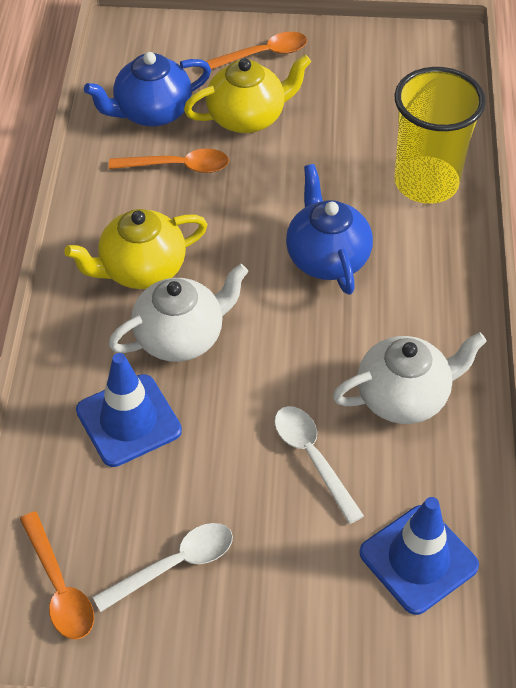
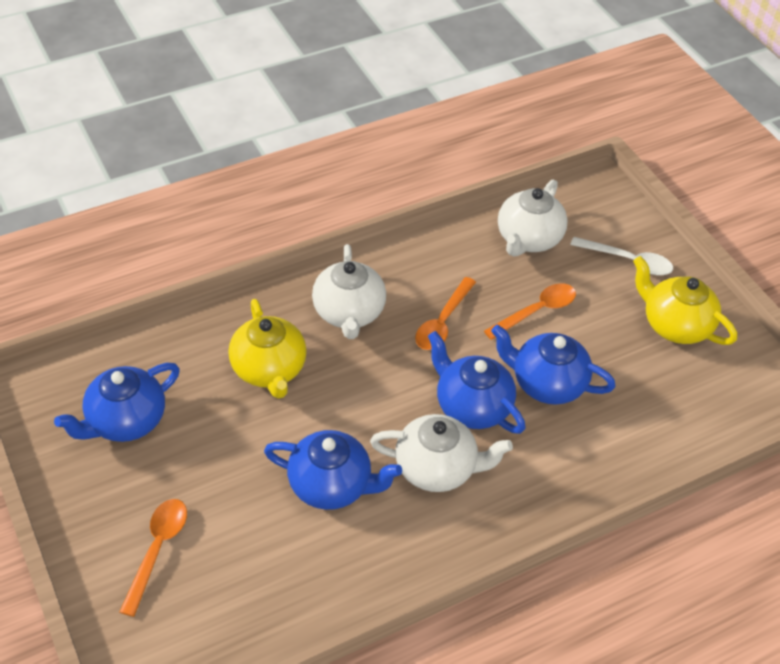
blue teapot: [84,52,211,127] [286,164,373,295] = 2 -> [54,363,180,442] [264,430,402,510] [428,331,525,434] [491,325,616,405] = 4
blue traffic cone: [76,353,182,467] [359,497,479,615] = 2 -> none = 0
white spoon: [93,523,233,612] [274,406,364,524] = 2 -> [570,237,673,276] = 1
white teapot: [108,264,248,362] [333,332,487,424] = 2 -> [312,244,386,339] [370,414,513,492] [498,179,568,257] = 3
yellow cup: [395,67,486,204] = 1 -> none = 0

